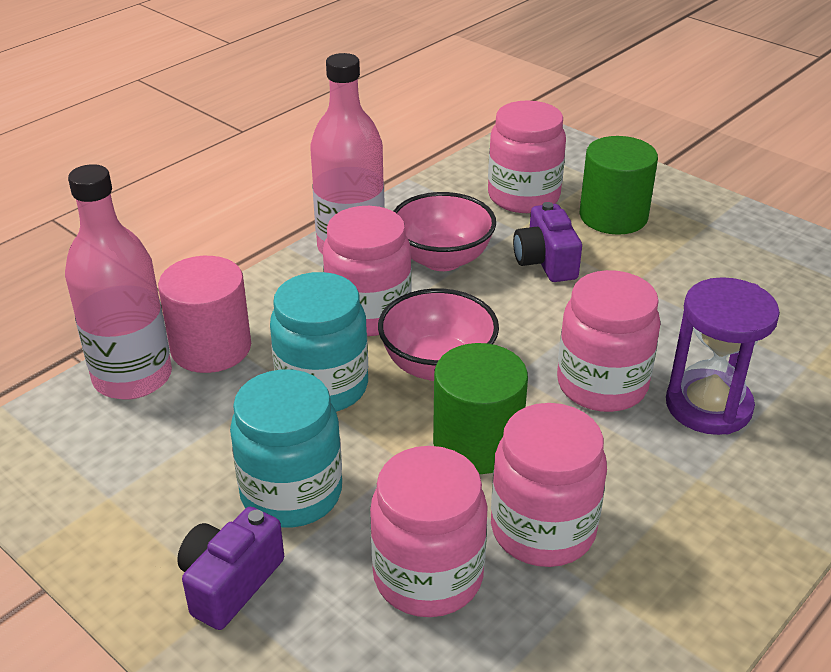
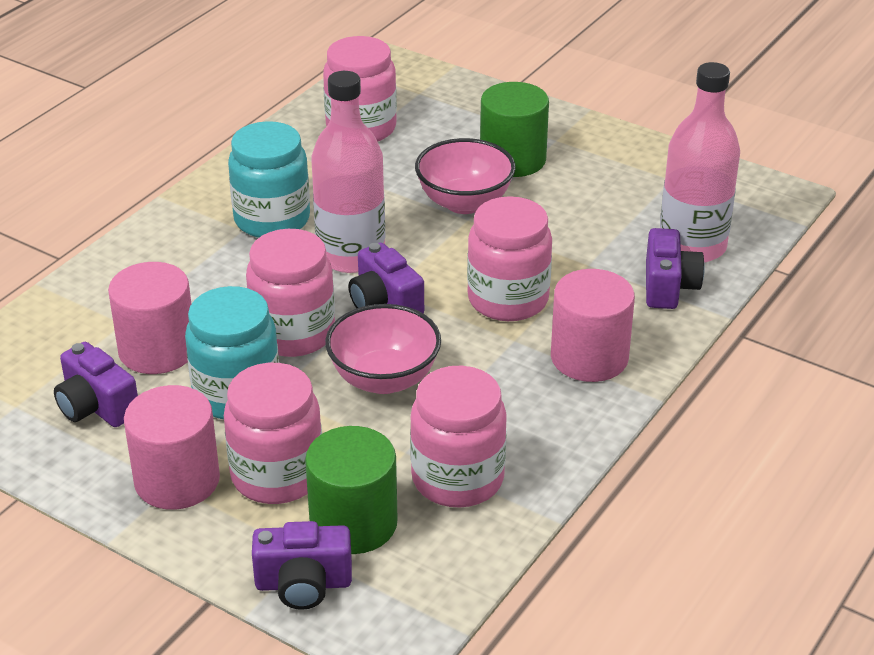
pink cylinder: [158,256,251,373] = 1 -> [108,262,191,374] [124,385,220,510] [551,269,635,382] = 3
purple camera: [177,506,284,630] [513,202,582,282] = 2 -> [54,342,138,427] [252,521,352,610] [349,243,424,313] [646,228,705,309] = 4
purple hourglass: [666,277,780,435] = 1 -> none = 0

